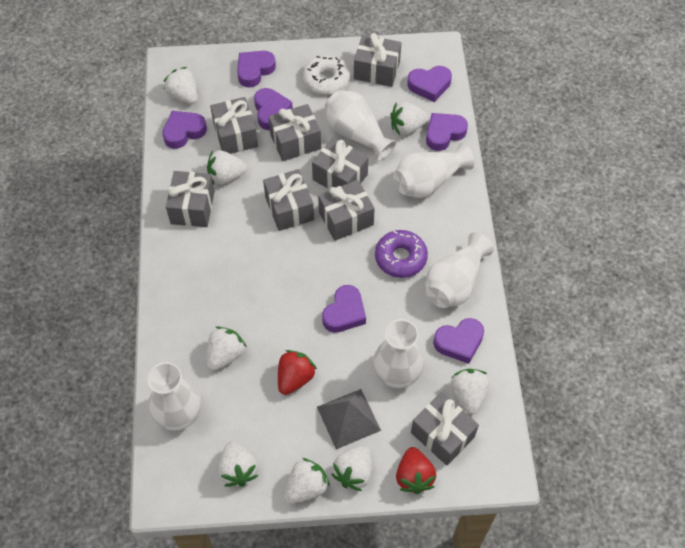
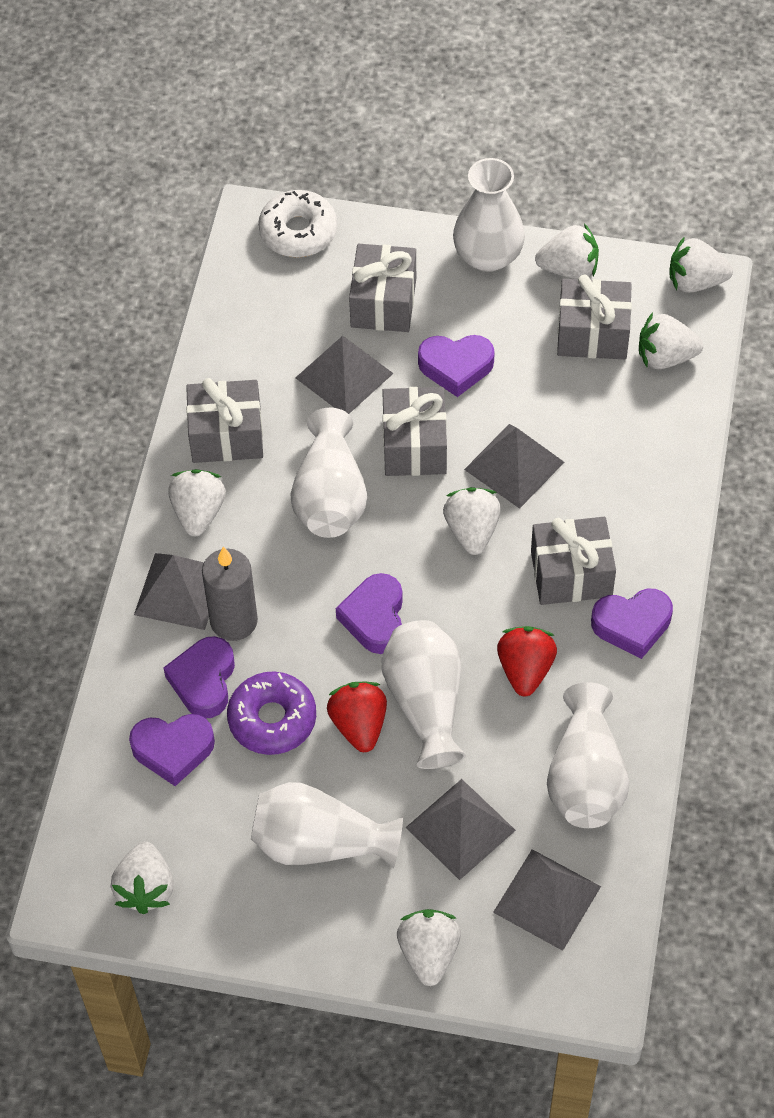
grey candle: none = 0 -> [202,547,258,641] = 1
grey gift: [166,171,215,227] [210,97,258,154] [263,169,314,231] [268,104,321,161] [312,138,368,190] [318,180,375,241] [354,33,401,87] [411,392,479,465] = 8 -> [186,378,263,463] [349,244,416,332] [382,387,447,476] [531,517,616,605] [557,275,632,359] = 5
grey pyramid: [317,389,381,449] = 1 -> [134,553,209,630] [295,336,394,414] [405,779,516,880] [464,424,564,509] [493,849,601,951] = 5
purple heart: [162,111,207,149] [237,51,276,88] [254,88,293,130] [322,285,366,333] [407,66,452,102] [426,113,468,151] [433,318,484,364] = 7 -> [129,714,215,786] [163,636,235,718] [336,573,403,654] [418,335,495,397] [591,589,673,659] = 5
white strawberry: [164,67,198,104] [207,150,247,185] [207,326,247,371] [218,441,258,487] [284,458,330,503] [331,446,372,491] [391,102,429,135] [451,369,489,415] = 8 -> [111,842,174,914] [168,469,226,536] [397,909,461,986] [443,487,501,555] [535,223,599,279] [639,313,703,369] [669,236,733,293] = 7

